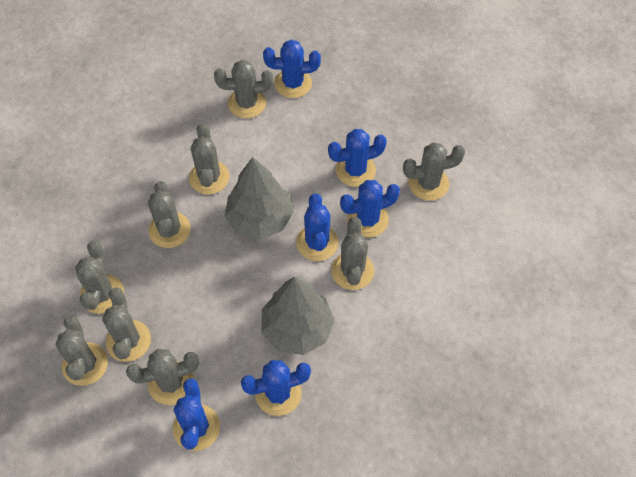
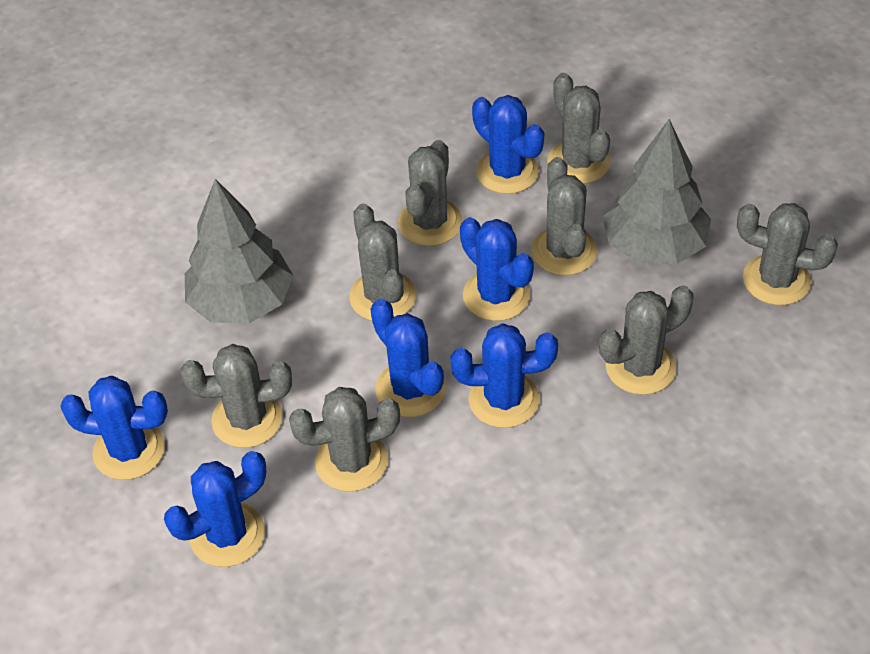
grey cactus: [55,315,108,386] [75,240,124,314] [102,287,151,362] [126,349,199,405] [148,181,191,248] [189,123,230,194] [214,60,273,118] [331,217,374,290] [403,142,465,201] = 9 -> [181,344,292,448] [289,387,400,492] [349,204,416,321] [398,140,462,246] [531,157,598,275] [547,73,610,184] [599,285,693,395] [737,203,838,305] = 8

